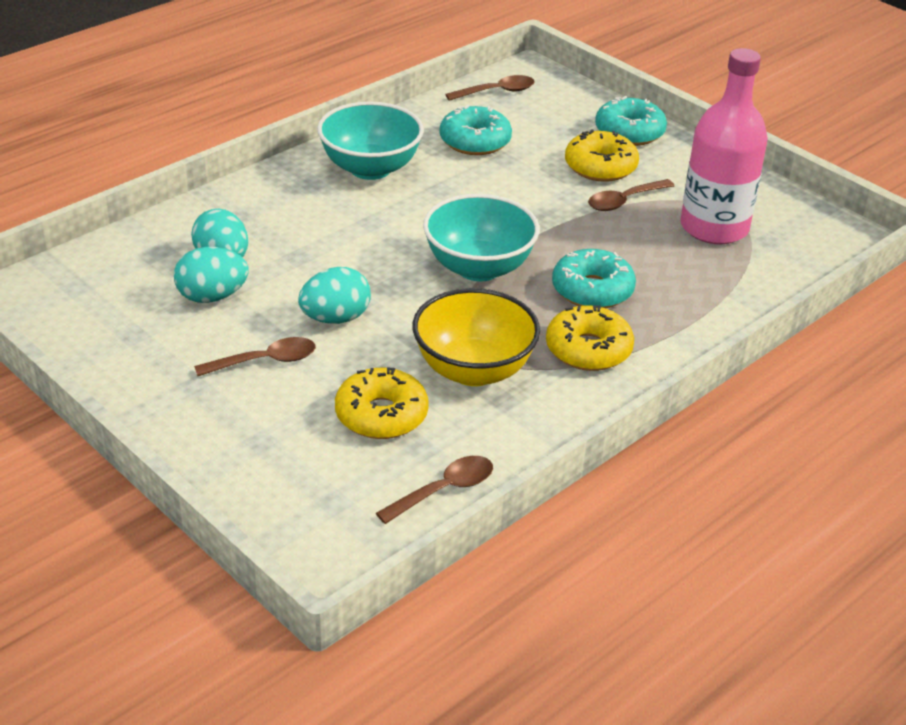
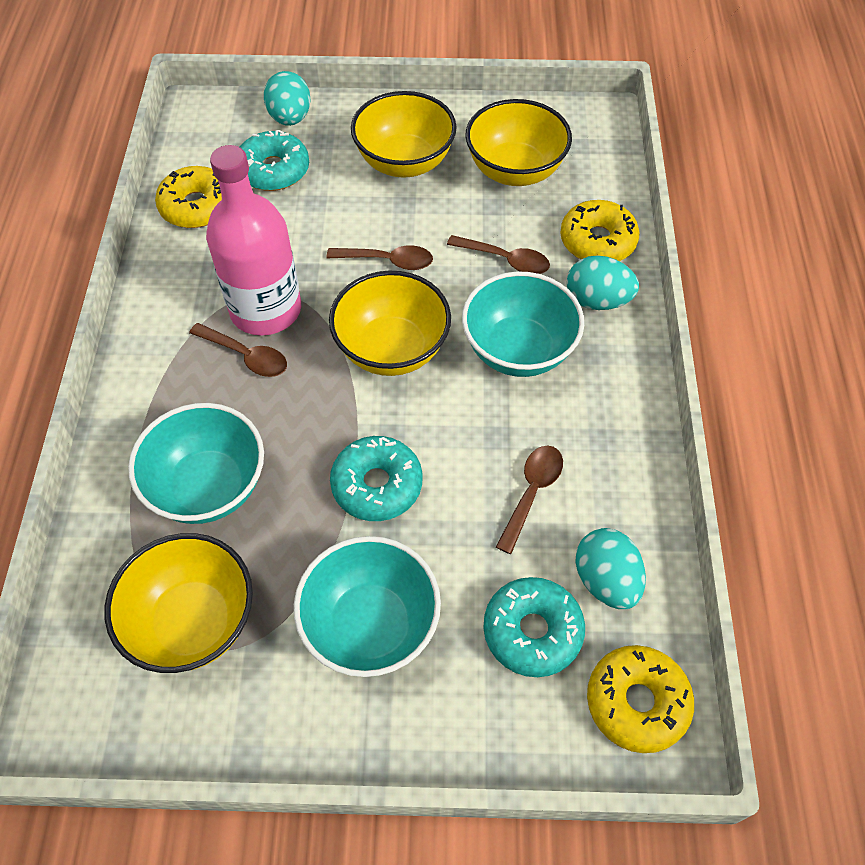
turquoise bowl: [317,101,424,180] [423,194,539,281] = 2 -> [128,403,264,524] [294,536,441,677] [462,271,584,377] = 3
yellow bowl: [413,288,540,386] = 1 -> [104,533,253,673] [329,271,451,376] [351,91,457,177] [465,99,572,186] = 4

